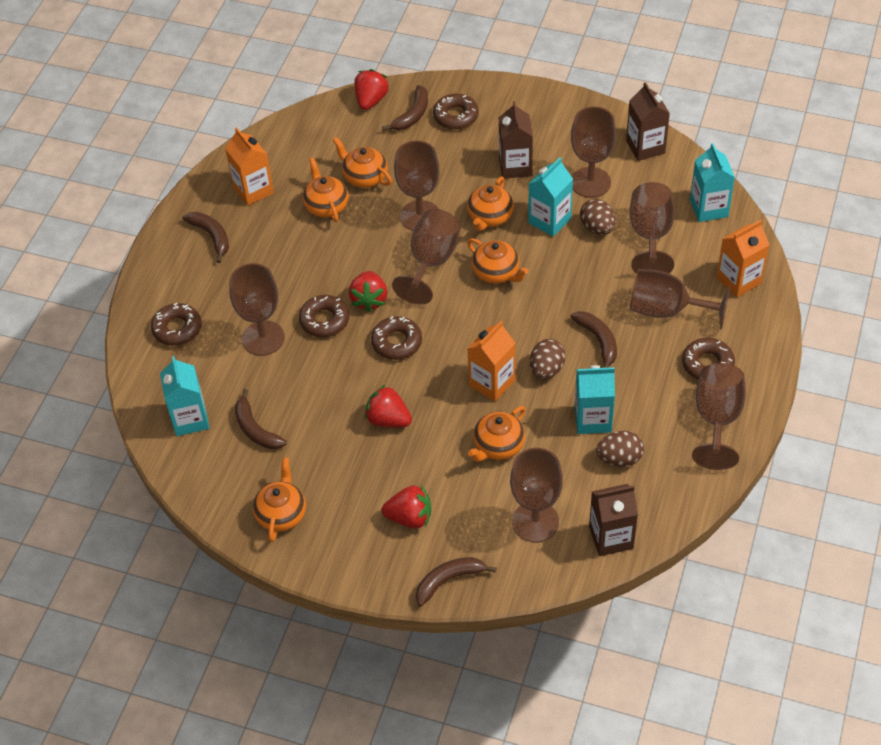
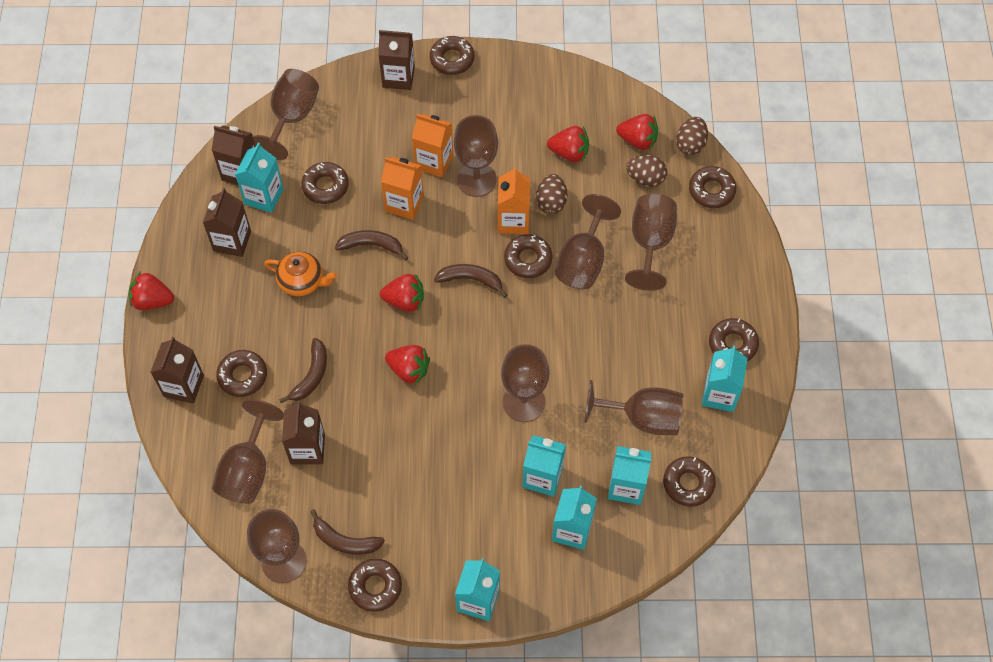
brown banana: [182,212,229,263] [235,389,287,449] [382,85,428,131] [416,557,497,607] [570,311,617,368] = 5 -> [279,338,327,403] [310,509,385,555] [335,230,408,261] [434,264,507,298] = 4
brown carton: [499,101,533,179] [589,484,638,556] [626,82,670,161] = 3 -> [150,337,204,404] [203,188,251,257] [212,125,256,185] [282,401,325,464] [378,30,415,90] = 5
brown donut: [151,303,202,346] [299,295,349,337] [371,316,422,360] [433,93,479,130] [682,338,735,380] = 5 -> [216,350,267,397] [301,162,349,204] [348,559,402,612] [430,36,475,75] [504,234,553,278] [663,456,716,507] [689,166,736,208] [709,318,759,362] = 8
orange teapot: [253,457,306,542] [303,158,349,222] [333,137,392,188] [467,177,514,231] [467,238,529,284] [468,406,526,462] = 6 -> [264,251,337,296] = 1
red strawberry: [349,271,388,312] [354,69,389,110] [364,385,412,428] [381,485,431,528] = 4 -> [129,271,174,310] [380,274,424,312] [385,345,430,385] [547,126,589,162] [616,114,658,150] = 5
turquoise carton: [160,356,209,436] [528,157,573,237] [575,365,615,434] [690,143,735,222] = 4 -> [235,143,284,213] [455,559,500,621] [522,435,566,497] [552,486,597,550] [608,446,651,505] [702,346,748,412] = 6

